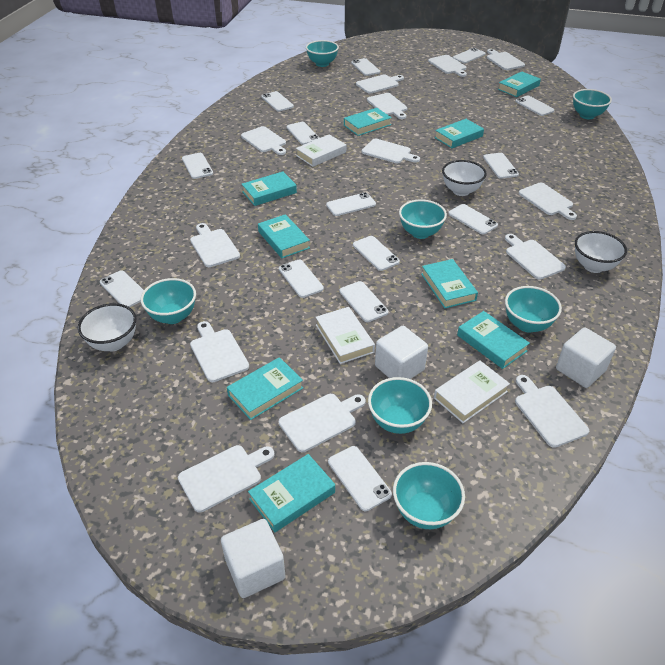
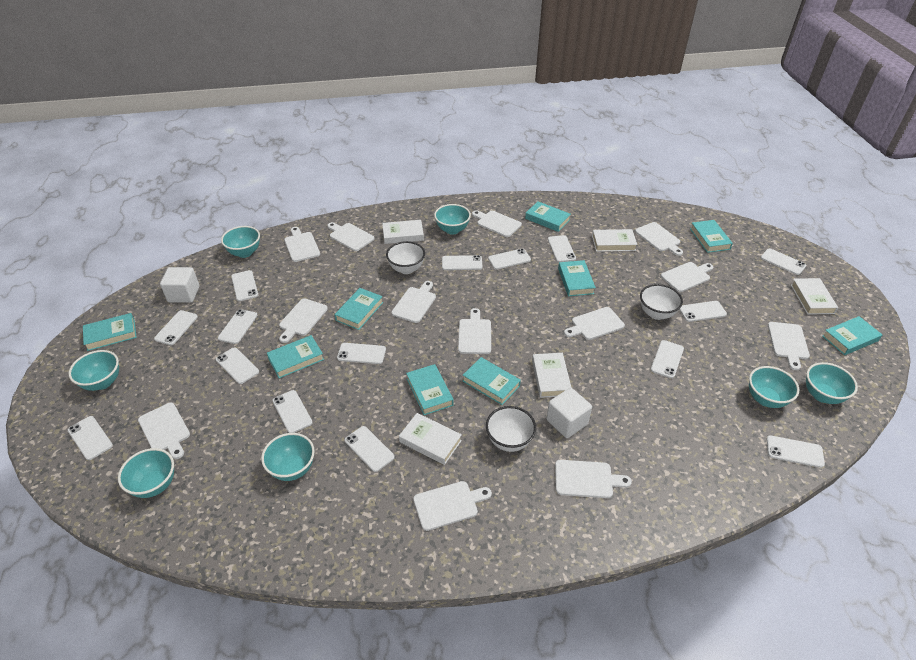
white book: [296,134,346,167] [316,307,375,364] [434,361,510,423] = 3 -> [382,220,424,244] [399,413,462,465] [532,353,572,398] [592,229,637,252] [791,278,838,315] = 5
white cube: [221,519,286,598] [375,326,428,379] [556,327,616,388] = 3 -> [160,267,200,303] [546,388,592,438] = 2
white phone: [100,270,144,307] [182,153,213,179] [262,91,294,111] [279,260,324,298] [287,122,319,145] [326,192,376,216] [328,446,392,511] [339,281,388,322] [351,58,380,76] [353,236,400,271] [448,204,498,234] [453,48,486,63] [483,153,519,179] [515,95,554,116] = 14 -> [68,416,113,460] [154,310,198,345] [216,347,259,384] [218,309,258,344] [231,270,258,301] [272,390,313,433] [337,343,386,364] [345,426,395,472] [442,255,483,270] [488,248,531,270] [548,235,576,262] [651,340,684,378] [679,301,727,322] [761,248,806,275] [767,435,825,468] = 15

